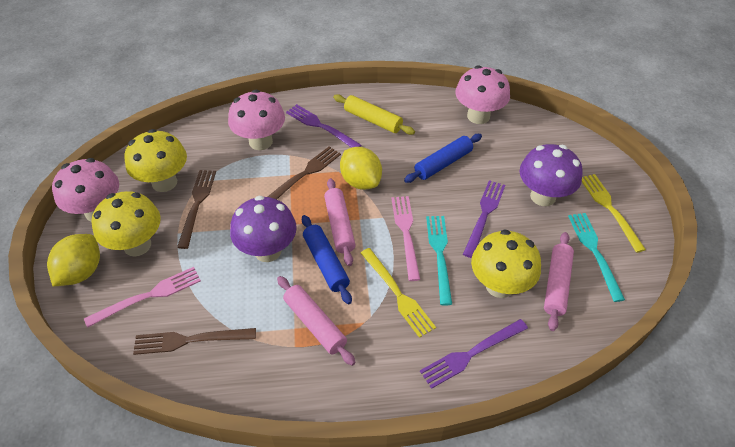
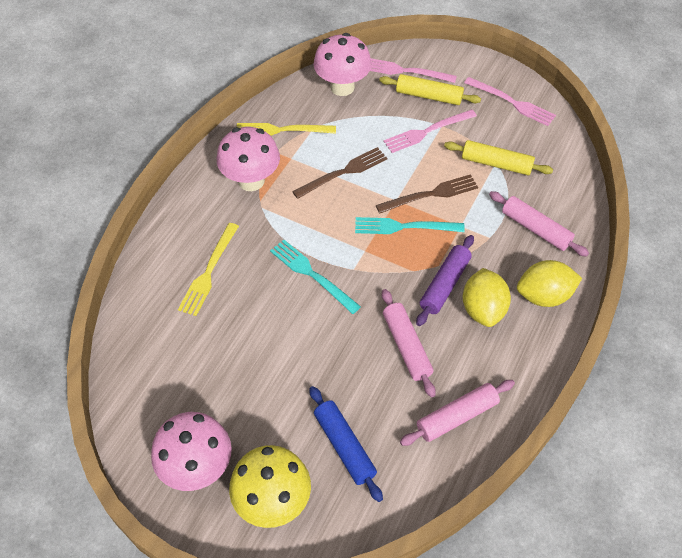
blue rolling pin: [302,215,352,304] [404,134,482,183] = 2 -> [309,386,383,502] = 1
brown fork: [133,328,256,355] [177,170,216,249] [268,146,341,199] = 3 -> [292,147,387,199] [376,174,478,214] = 2
pink fork: [84,267,201,328] [391,196,420,281] = 2 -> [370,58,457,83] [383,109,477,153] [464,77,556,126] = 3
purple fork: [286,104,362,148] [420,319,528,389] [463,180,505,258] = 3 -> none = 0
purple mushroom: [230,196,297,262] [519,144,583,206] = 2 -> none = 0
purple rolling pin: none = 0 -> [416,235,474,326] = 1
yellow mushroom: [92,191,161,257] [124,129,187,192] [471,229,541,298] = 3 -> [229,445,311,528] = 1
yellow rolling pin: [333,94,415,135] = 1 -> [379,74,481,105] [444,140,553,175] = 2

